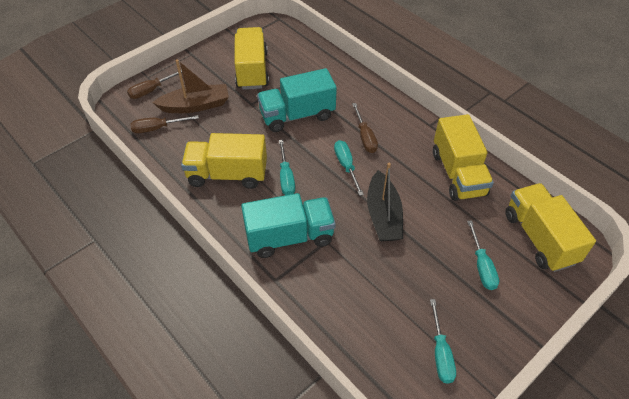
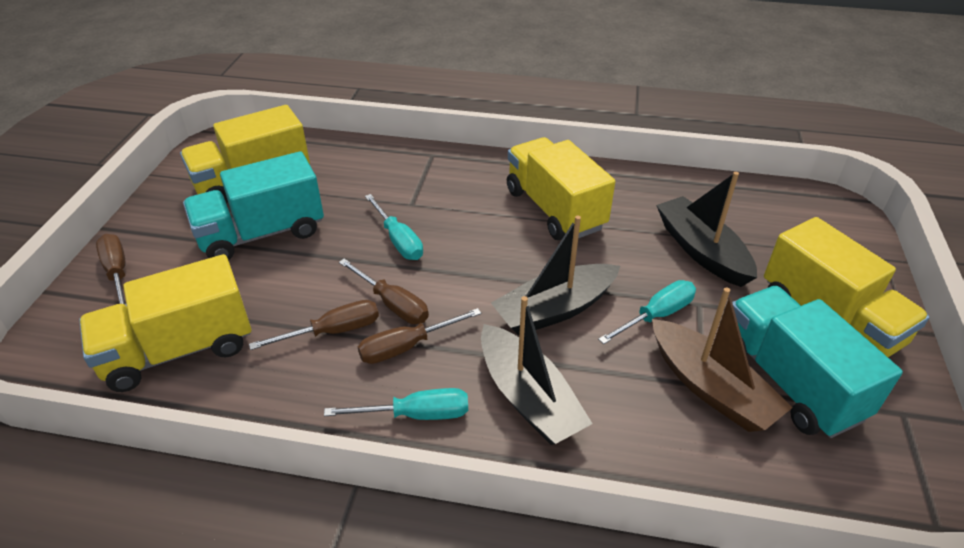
black boat: [367,163,403,241] = 1 -> [481,296,593,445] [491,216,620,335] [656,172,757,287] = 3
brown screwdriver: [127,70,182,99] [130,115,199,133] [352,103,378,153] = 3 -> [96,234,127,306] [249,300,379,350] [339,259,429,324] [358,308,481,364] = 4
turquoise screwdriver: [279,140,295,195] [334,140,364,196] [430,299,456,384] [467,220,499,290] = 4 -> [324,388,468,420] [365,194,423,260] [598,280,696,344] = 3

